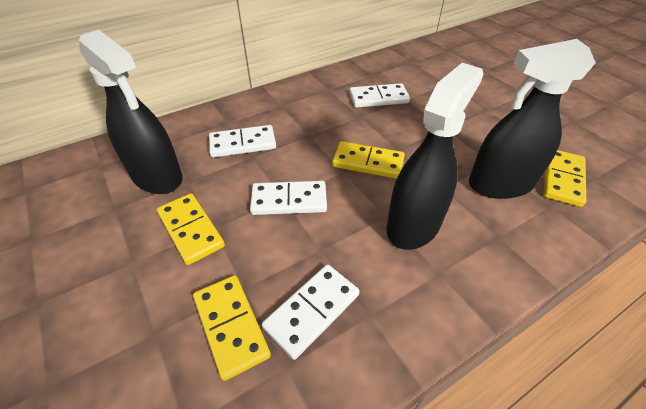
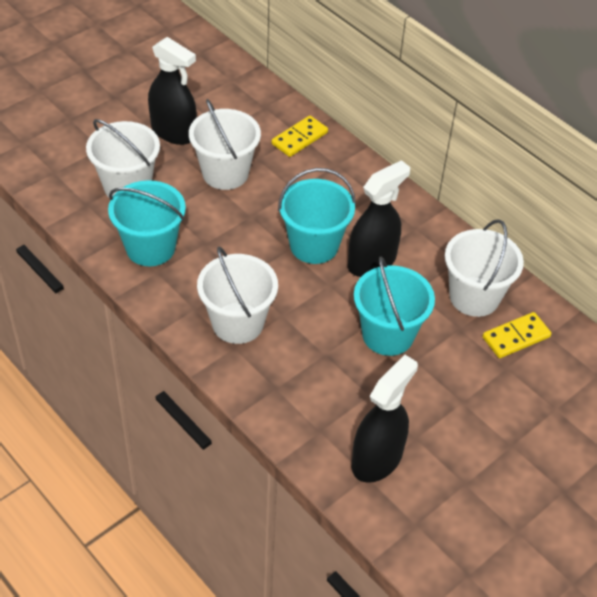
turquoise bucket: none = 0 -> [108,180,186,266] [278,168,356,264] [354,257,435,356] = 3
white bucket: none = 0 -> [86,119,160,197] [189,99,261,190] [197,247,278,344] [445,219,524,317] = 4
white domino: [209,125,276,158] [250,181,327,215] [262,265,360,360] [349,83,410,108] = 4 -> none = 0
yellow domino: [157,193,225,265] [193,275,271,381] [332,141,405,179] [543,150,586,207] = 4 -> [272,116,328,157] [482,312,551,358] = 2

